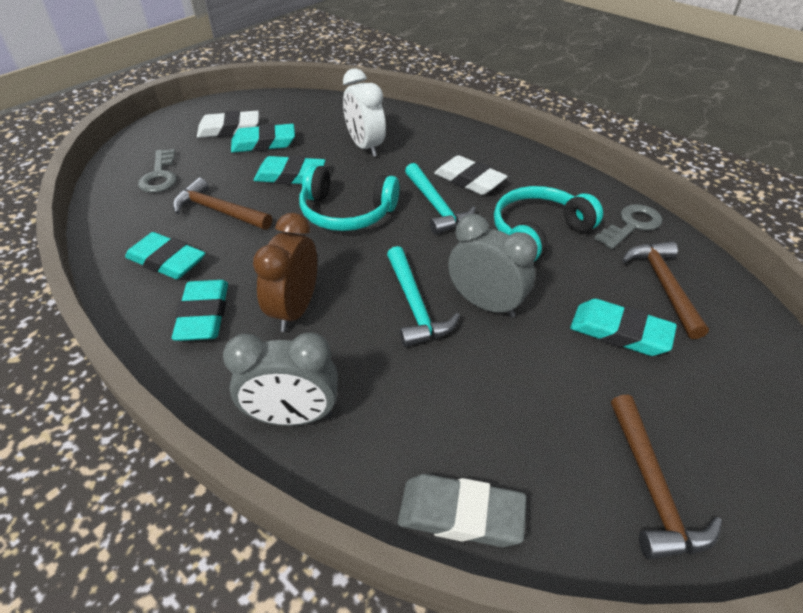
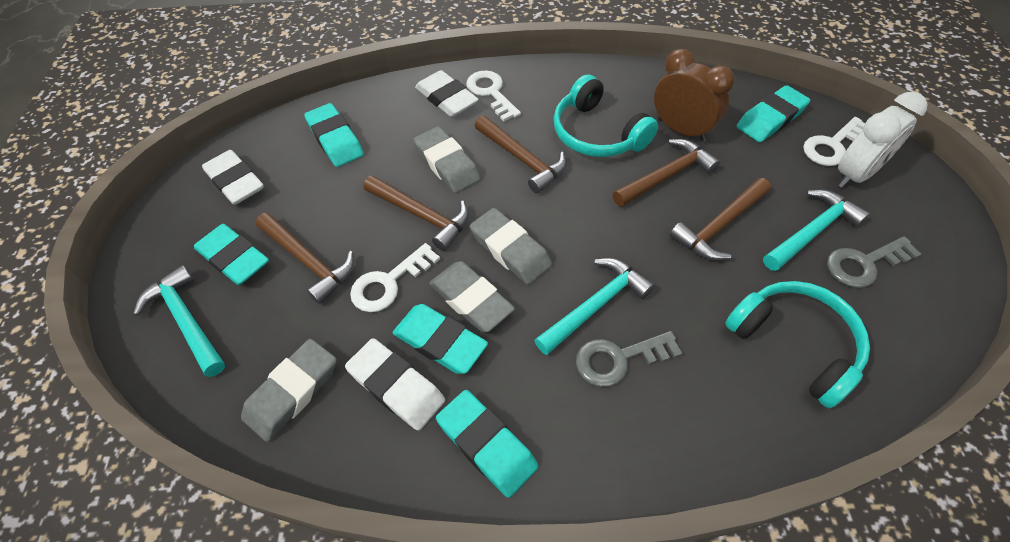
brown hammer: [173,178,272,230] [611,395,722,560] [622,241,709,339] = 3 -> [255,213,354,304] [363,175,469,251] [475,115,567,193] [613,139,720,207] [670,178,771,260] = 5
grey clock: [223,333,338,426] [448,214,538,318] = 2 -> none = 0
grey eraser: [398,474,526,547] = 1 -> [241,339,337,442] [413,126,481,193] [429,261,515,332] [470,208,552,285] = 4
turquoise hammer: [387,246,460,347] [405,163,476,235] = 2 -> [134,265,225,377] [534,258,654,355] [763,190,870,271] = 3
white eraser: [197,111,259,138] [434,155,508,195] = 2 -> [202,150,264,205] [345,338,445,431] [415,70,479,117] = 3
white key: none = 0 -> [350,243,440,312] [466,70,521,122] [803,117,865,166] = 3

